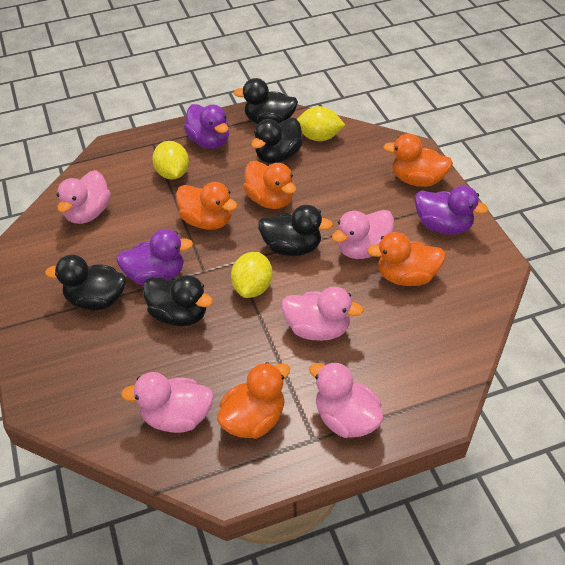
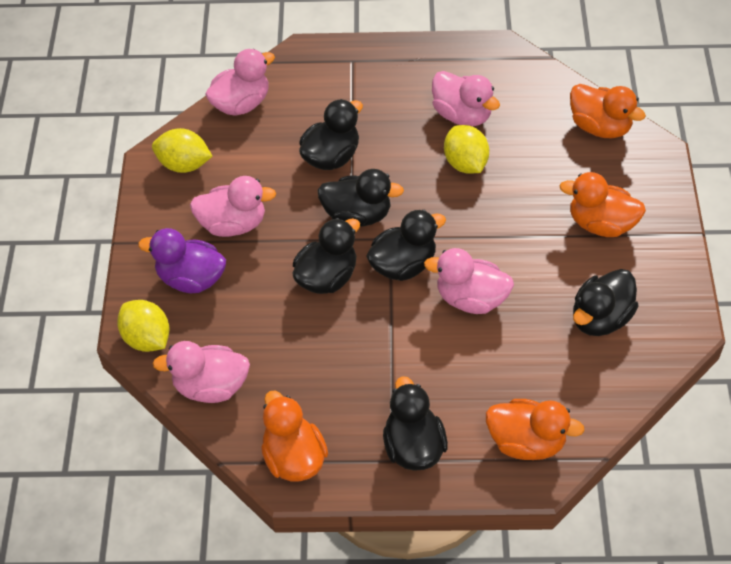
black duck: [45,255,126,311] [143,275,213,327] [233,78,298,124] [251,118,303,164] [258,205,333,256] = 5 -> [293,218,360,294] [299,99,363,170] [317,169,404,227] [366,210,446,281] [383,376,448,471] [573,269,639,336] = 6
orange duck: [176,182,238,230] [217,362,290,439] [243,161,296,209] [367,232,446,286] [383,134,453,187] = 5 -> [261,391,328,482] [486,399,585,460] [559,172,646,237] [570,84,646,138] = 4
purple duck: [116,229,193,285] [184,104,229,149] [415,186,488,235] = 3 -> [138,228,226,293] = 1

